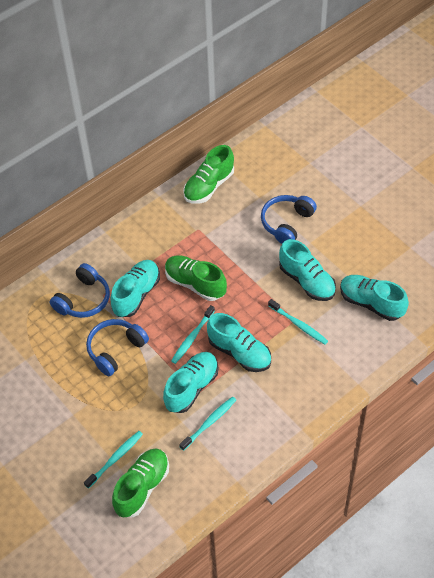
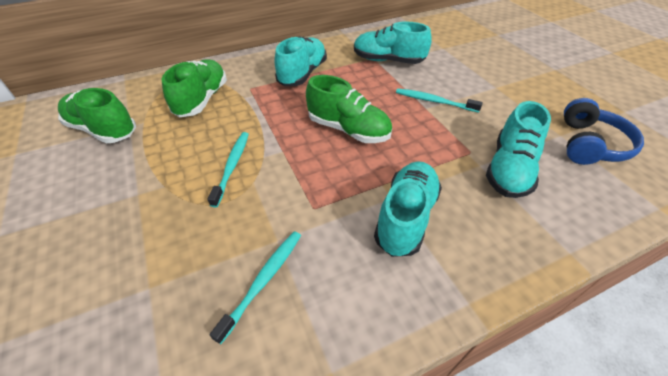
blue headphones: [50,263,110,318] [86,319,149,376] [261,195,317,244] = 3 -> [564,98,644,165] = 1
turquoise shoe: [110,260,160,317] [163,352,218,413] [207,313,271,372] [279,239,336,301] [340,275,409,321] = 5 -> [275,36,327,86] [354,21,432,64] [374,161,442,257] [486,101,551,198] = 4
turquoise toothbrush: [84,431,143,489] [171,305,215,364] [179,396,236,451] [268,299,328,344] = 4 -> [208,132,249,207] [210,231,301,344] [396,88,483,113] = 3

